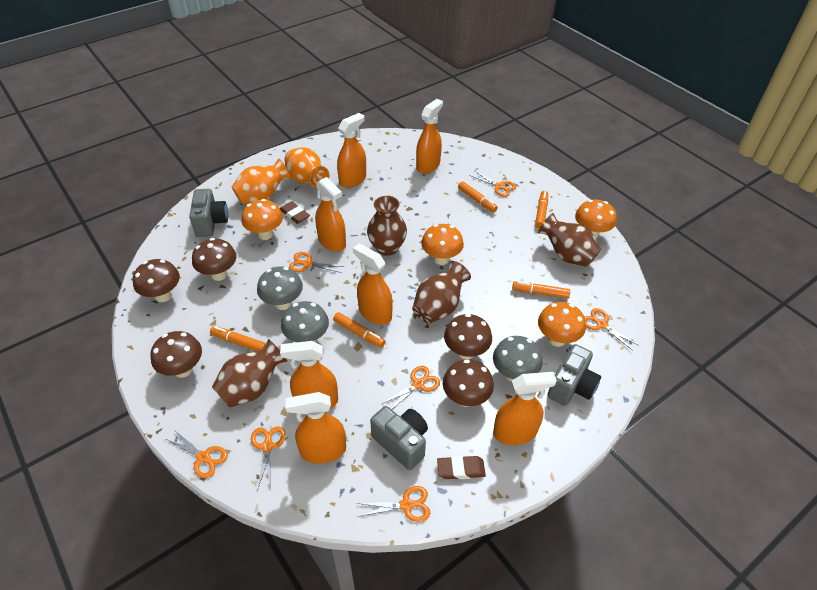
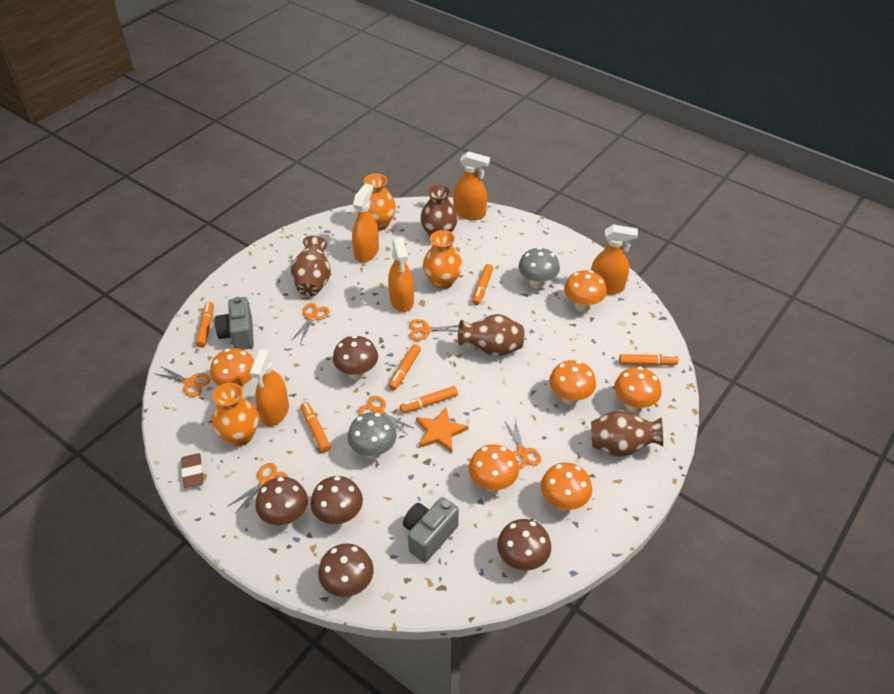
brown eraser: [280,201,310,224] [437,456,486,479] = 2 -> [181,453,203,488] = 1
grey camera: [189,189,228,237] [370,406,428,470] [548,344,601,406] = 3 -> [215,297,254,350] [403,497,459,563] = 2
grey mushroom: [257,267,303,310] [281,301,329,342] [493,336,542,382] = 3 -> [347,412,397,459] [518,247,560,289] = 2
orange marker: [210,326,266,351] [333,312,386,348] [458,181,498,212] [512,281,570,299] [535,190,548,228] = 5 -> [196,302,214,348] [301,402,331,453] [388,344,421,391] [400,386,458,413] [472,264,494,305] [619,354,678,366] = 6
orange mushroom: [242,199,283,240] [421,224,464,265] [538,302,586,347] [575,200,617,239] = 4 -> [210,348,254,390] [469,444,519,492] [541,462,592,510] [549,360,596,405] [564,270,607,312] [614,367,662,412] = 6
orange scissors: [165,430,228,478] [251,426,286,491] [289,252,345,273] [357,486,430,522] [381,366,440,409] [471,171,516,197] [584,308,638,351] = 7 -> [156,366,210,397] [227,463,288,512] [291,303,330,343] [358,396,413,434] [409,319,459,341] [504,419,541,469] = 6
orange spray bottle: [280,341,338,409] [286,392,346,464] [315,177,346,252] [337,113,366,188] [353,244,393,325] [416,99,443,173] [493,372,557,445] = 7 -> [250,349,289,427] [352,183,379,263] [388,238,414,312] [453,151,490,220] [591,225,638,295] = 5
orange star: none = 0 -> [416,407,469,453] = 1
orange vase: [231,158,291,204] [284,147,329,188] = 2 -> [212,383,259,446] [364,173,396,231] [423,230,462,289] = 3

